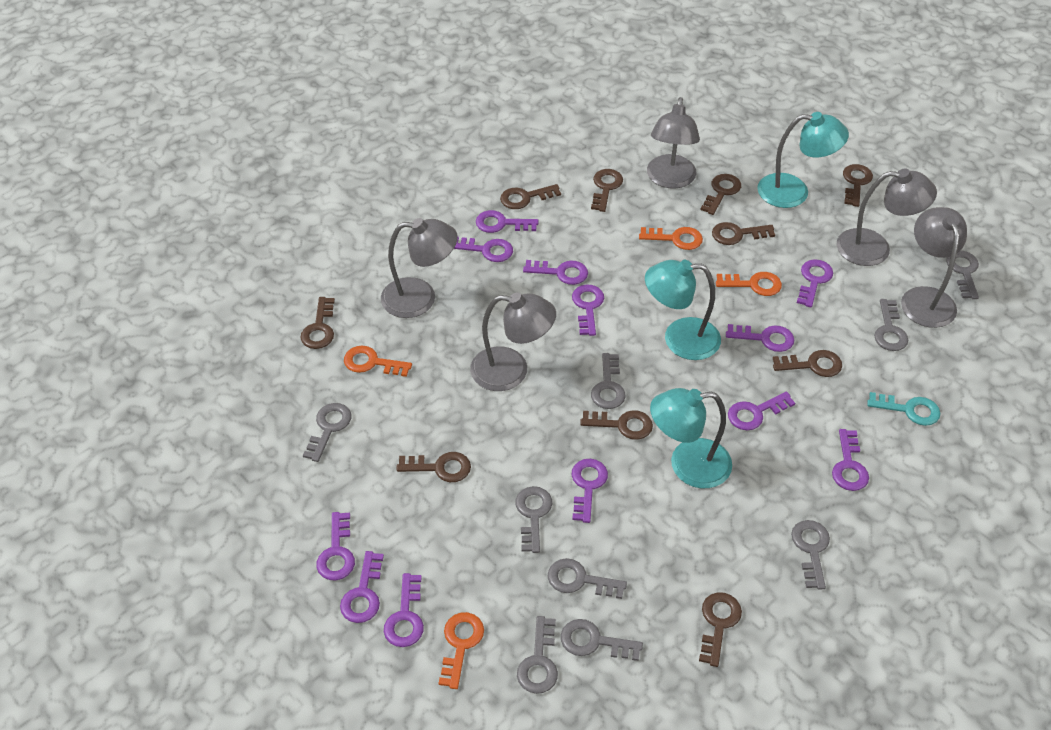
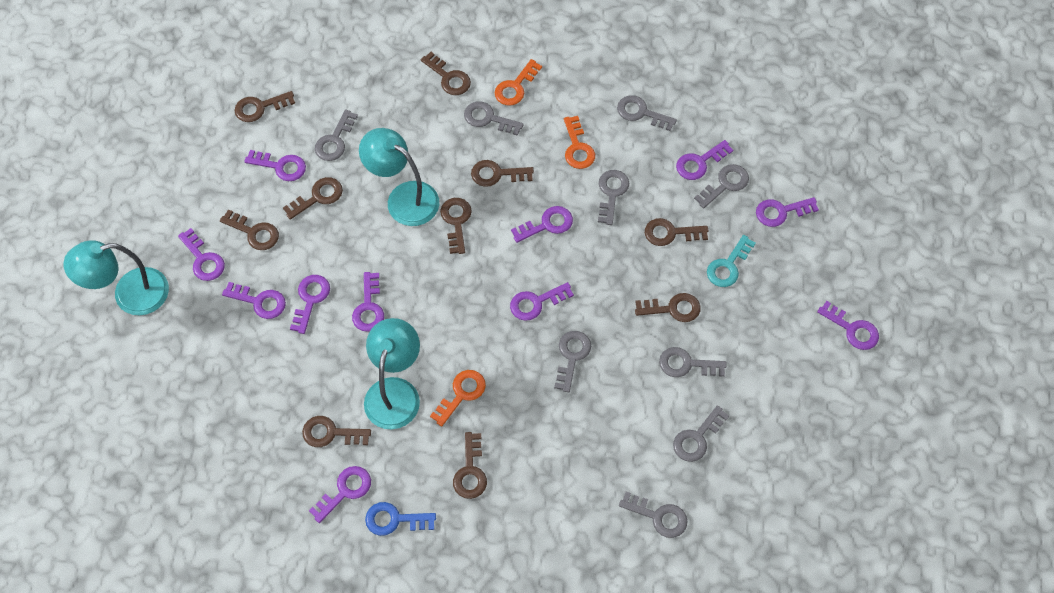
blue key: none = 0 -> [365,502,436,536] = 1
grey lamp: [381,218,458,318] [470,292,556,391] [647,97,700,189] [837,168,937,266] [901,207,967,328] = 5 -> none = 0
orange key: [344,346,412,377] [439,612,484,689] [639,227,703,250] [716,272,782,296] = 4 -> [430,370,486,426] [495,59,542,105] [564,116,595,169] = 3
purple key: [316,512,355,580] [340,551,384,623] [384,573,424,647] [454,237,513,262] [476,210,538,233] [523,260,588,285] [572,284,604,336] [572,459,608,523] [726,324,794,352] [728,391,795,430] [797,259,833,307] [832,429,869,491] = 12 -> [178,228,225,281] [222,282,286,319] [244,150,306,181] [290,275,330,334] [309,466,371,523] [352,272,384,332] [510,282,574,321] [511,206,573,243] [676,140,733,180] [756,197,819,227] [817,301,879,350] = 11

